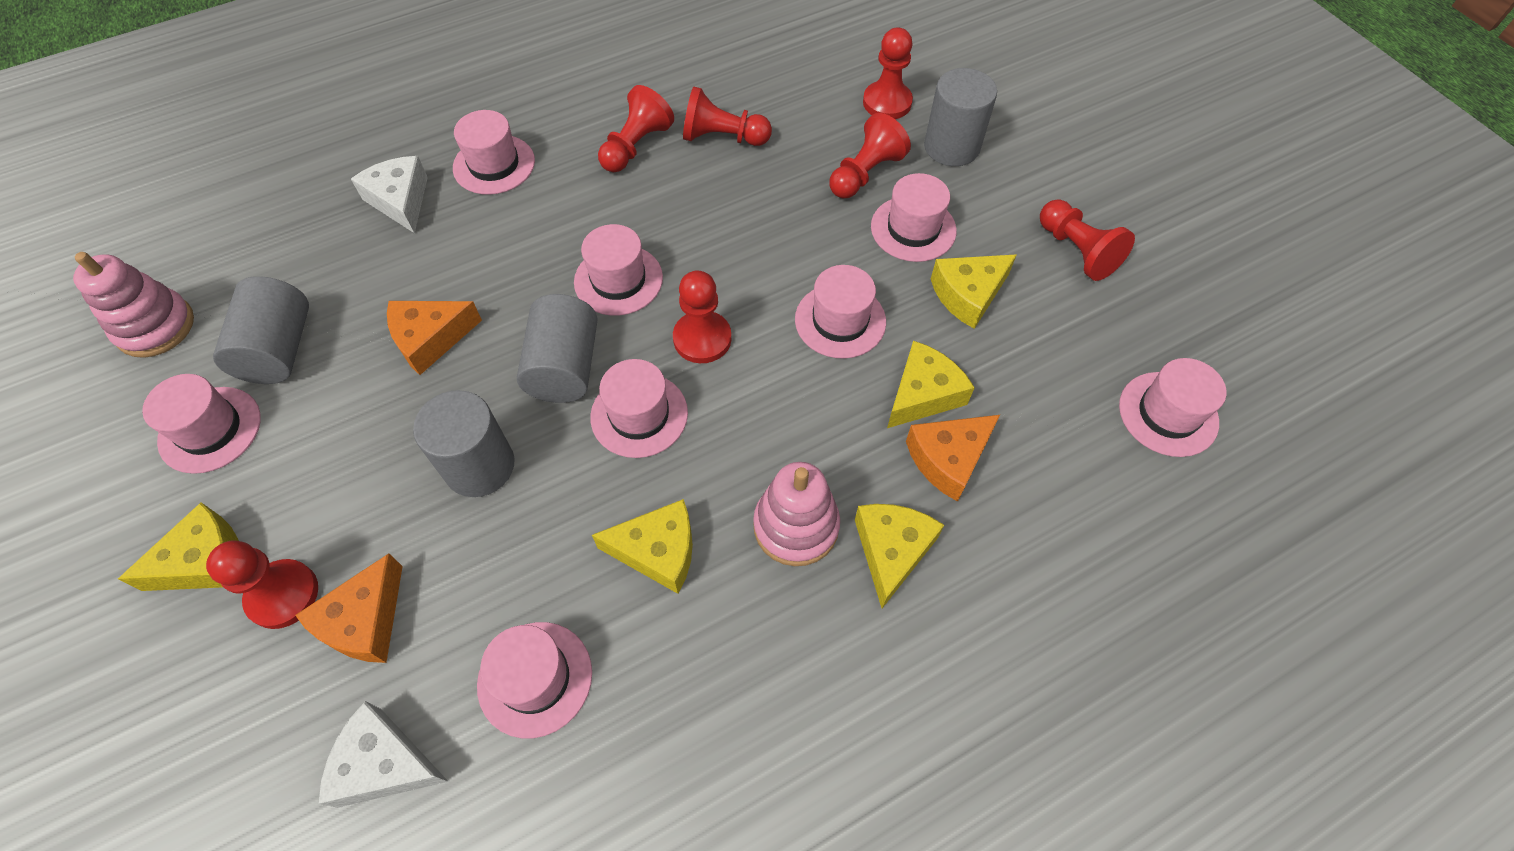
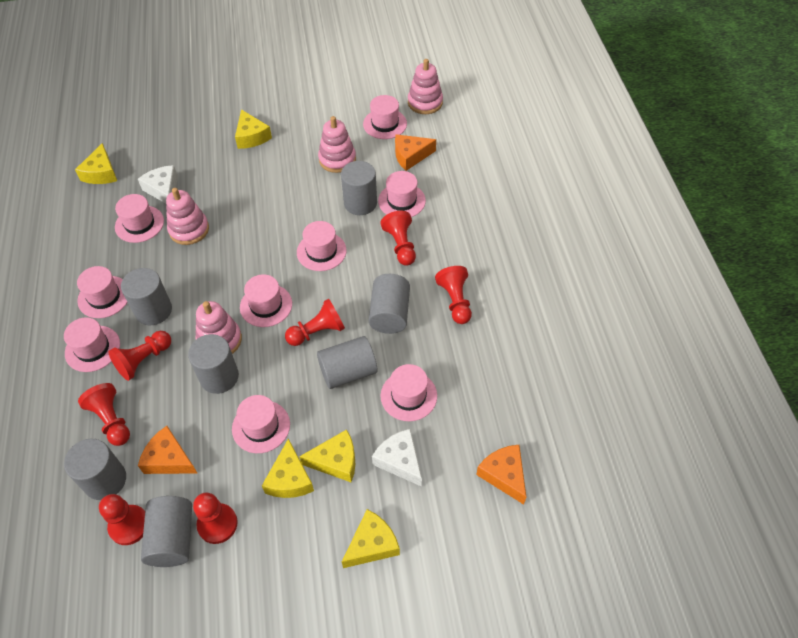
grey cylinder: [213,276,309,384] [413,390,515,497] [517,294,598,403] [924,68,997,166] = 4 -> [64,439,126,500] [121,268,172,325] [141,496,192,567] [188,334,239,394] [317,336,378,389] [341,161,377,215] [369,274,410,334] = 7
pink hat: [142,374,261,474] [453,110,535,195] [477,622,592,738] [574,224,663,316] [590,359,688,458] [795,265,886,359] [871,173,957,262] [1119,358,1226,457] = 8 -> [64,317,120,372] [77,266,128,318] [115,194,164,243] [232,395,290,453] [240,274,292,327] [297,221,347,271] [363,95,407,139] [378,171,426,217] [381,364,437,421] = 9
pink stacking toy: [73,252,194,358] [753,462,840,566] = 2 -> [166,188,209,245] [196,301,242,354] [318,116,356,173] [408,59,443,114] = 4

